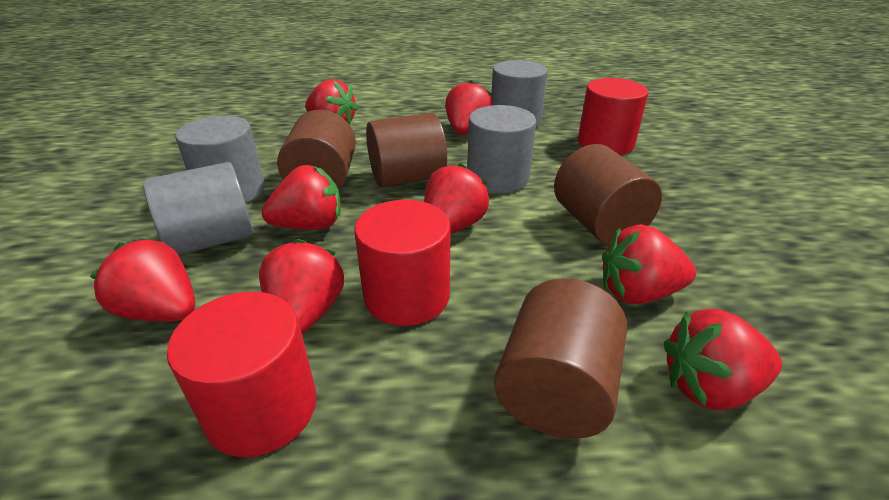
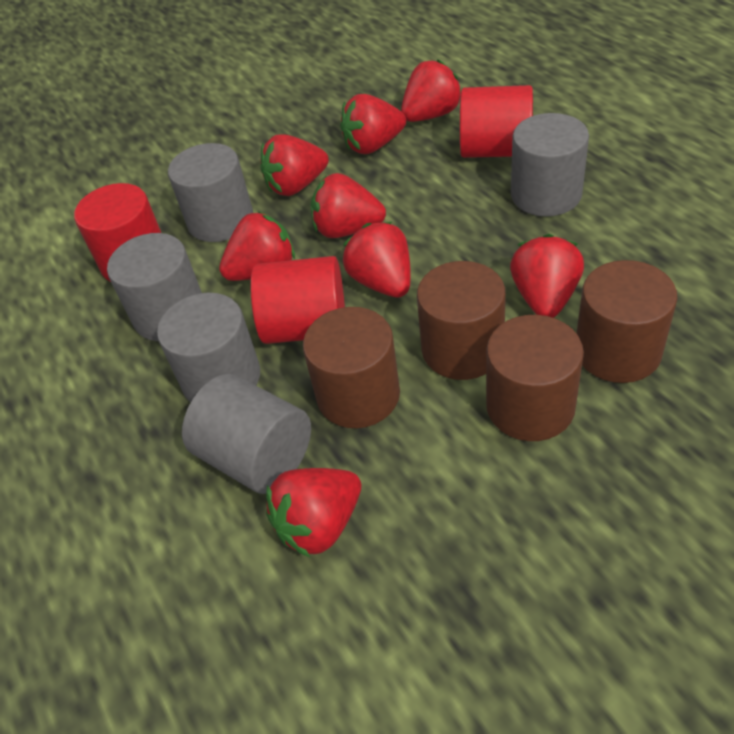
grey cylinder: [143,162,253,255] [175,116,265,203] [467,105,536,193] [491,60,547,127] = 4 -> [107,233,202,341] [157,293,260,402] [168,143,253,242] [182,374,311,494] [511,113,589,216] = 5

